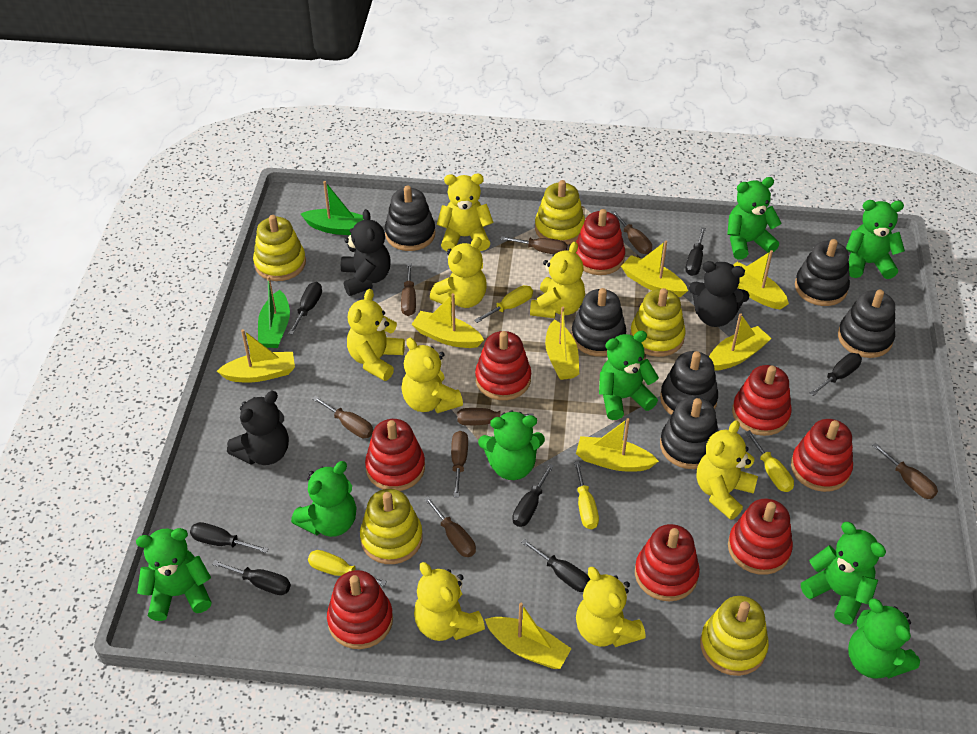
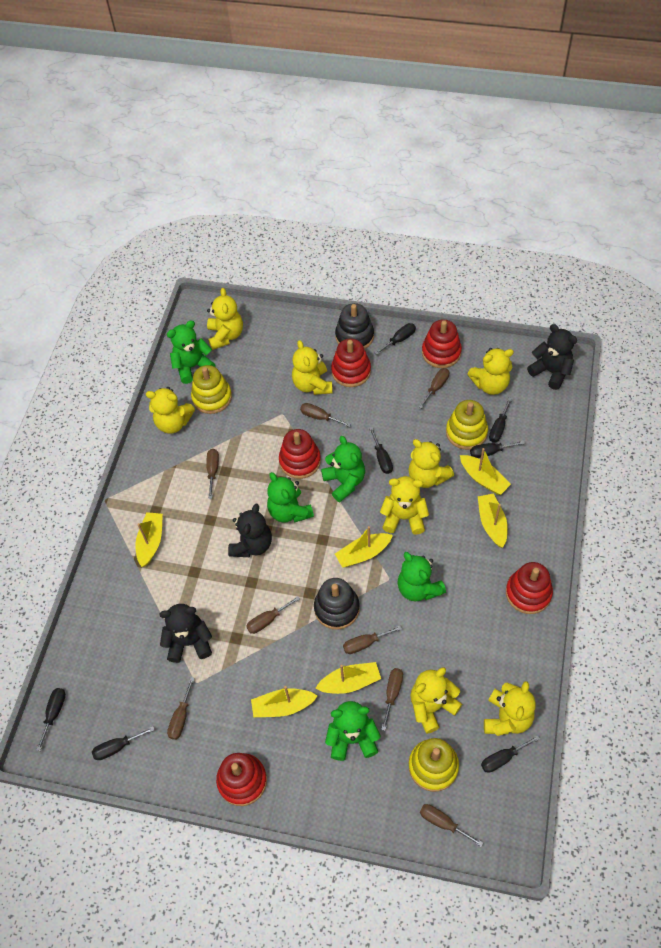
black stacking toy: [385,185,435,251] [571,288,626,356] [660,351,718,415] [660,397,718,469] [795,239,850,306] [838,290,895,358] = 6 -> [314,578,360,630] [335,303,374,349] = 2
green boat: [258,276,290,348] [301,181,364,235] = 2 -> none = 0
green teddy bear: [136,528,212,621] [291,461,356,537] [478,410,545,480] [599,331,659,420] [727,177,781,259] [801,522,886,625] [846,200,905,279] [848,598,920,679] = 8 -> [167,320,215,384] [267,472,314,523] [321,436,365,502] [325,701,381,761] [398,552,446,602] = 5
red stacking toy: [327,570,393,649] [365,419,425,491] [475,331,531,400] [576,209,625,275] [635,524,700,602] [728,499,793,575] [732,365,792,436] [791,419,853,492] = 8 -> [216,753,267,806] [279,429,321,479] [331,338,371,387] [422,319,462,368] [506,562,553,614] = 5
yellow boat: [217,329,295,383] [411,293,484,348] [485,603,572,669] [545,307,579,380] [576,418,659,472] [621,241,688,297] [709,313,772,371] [733,250,789,310] = 8 -> [135,512,163,567] [251,686,317,717] [315,662,381,694] [335,526,393,568] [460,448,511,495] [478,493,508,548] = 6
yellow screwdriver: [308,550,387,586] [475,285,533,323] [574,461,599,529] [745,430,794,492] = 4 -> none = 0
yellow stacking toy: [253,215,306,281] [360,489,423,564] [535,180,585,245] [630,288,686,357] [700,596,769,676] = 5 -> [191,365,232,414] [409,738,459,792] [446,400,488,450] = 3

